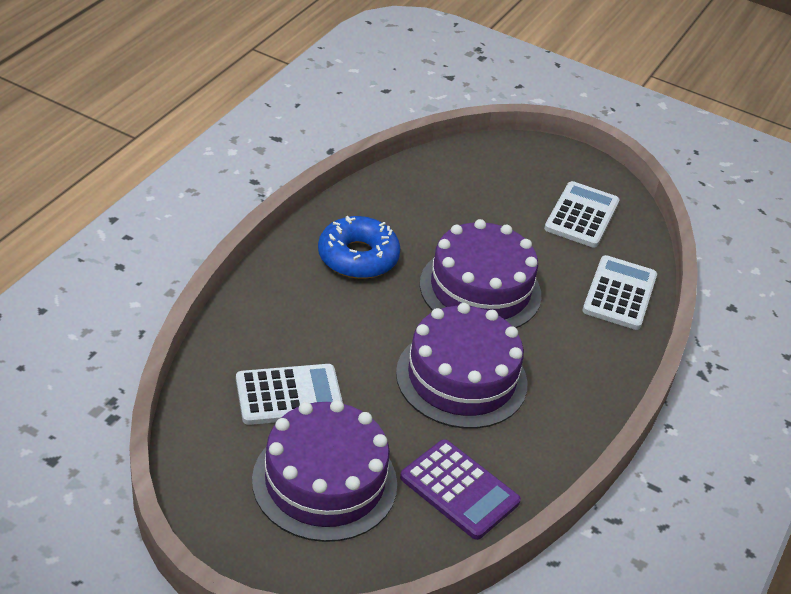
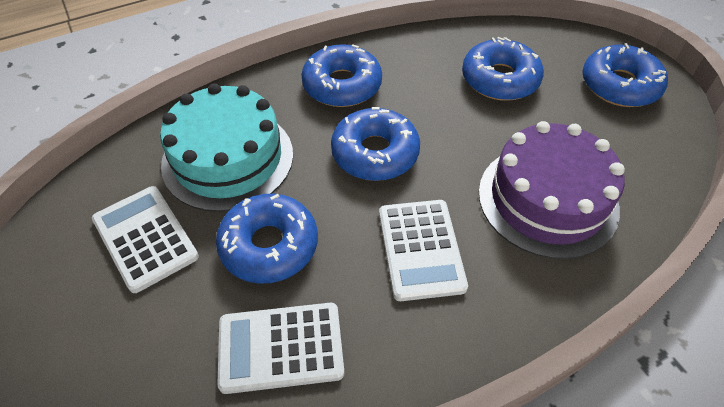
blue donut: [318,216,400,279] = 1 -> [216,194,318,284] [301,44,382,107] [331,107,420,181] [462,37,544,101] [582,43,668,107] = 5
purple cake: [252,400,397,542] [396,303,527,429] [420,219,541,328] = 3 -> [479,121,625,259] = 1
purple calculator: [400,439,521,540] = 1 -> none = 0
turquoise cake: none = 0 -> [160,83,293,212] = 1

